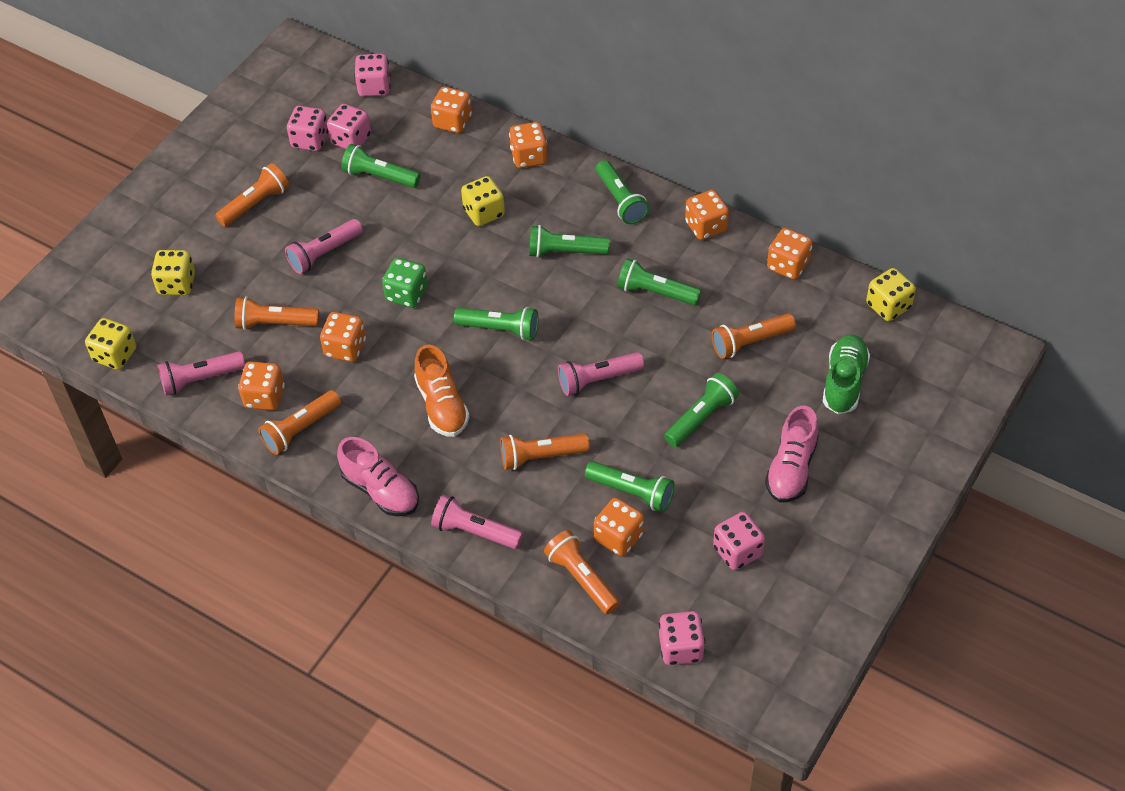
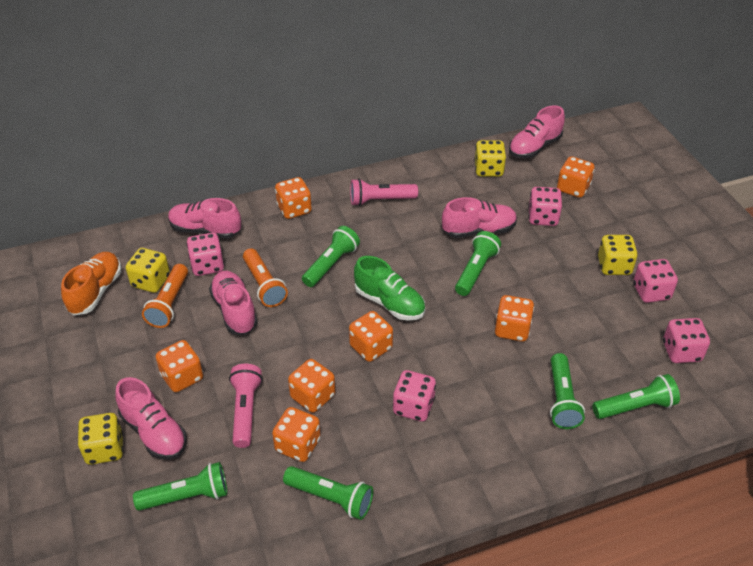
green dice: [382,258,428,308] = 1 -> none = 0
green flashlight: [341,144,421,188] [454,307,538,340] [529,225,610,258] [585,461,674,512] [596,160,649,224] [617,258,701,305] [664,373,739,447] = 7 -> [133,462,228,511] [283,466,373,520] [302,226,360,287] [455,231,501,296] [550,353,585,429] [592,374,680,419] = 6
orange flashlight: [215,163,289,227] [235,296,319,330] [259,390,341,455] [500,433,590,470] [544,530,620,614] [712,314,796,359] = 6 -> [142,264,188,328] [243,248,288,307] = 2
pink flashlight: [157,351,245,395] [285,219,363,274] [431,494,523,549] [558,352,644,396] = 4 -> [229,364,263,448] [350,179,418,206] = 2
pink shoe: [337,437,419,516] [765,406,819,502] = 2 -> [115,377,187,460] [168,198,241,239] [209,271,258,335] [442,197,517,238] [509,105,565,158] = 5

